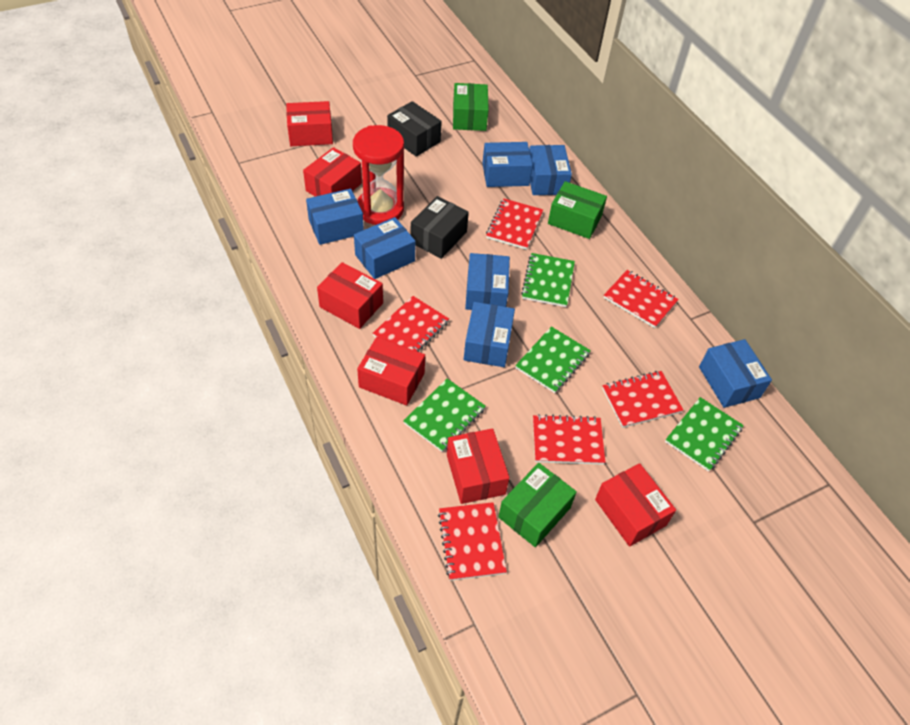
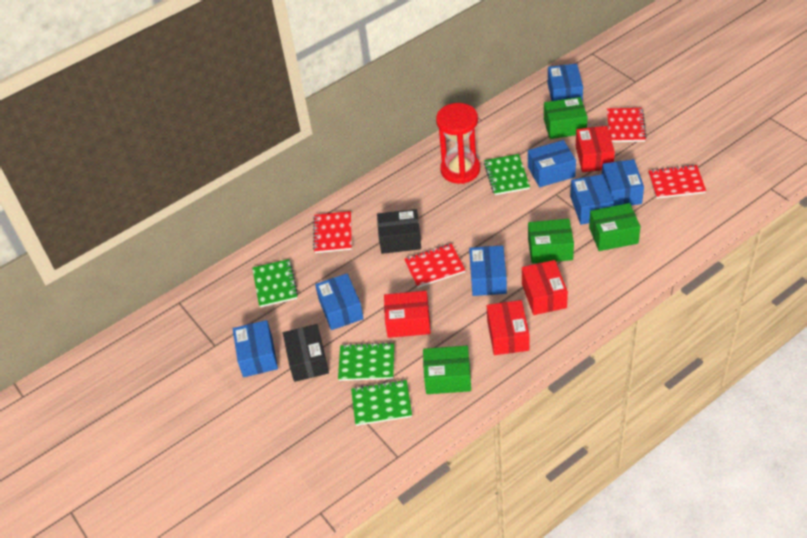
green box: [453,83,489,131] [498,463,577,547] [548,181,607,239] = 3 -> [423,346,471,394] [528,219,574,264] [544,97,588,139] [589,203,641,251] = 4
red box: [286,101,333,146] [303,147,362,197] [317,262,383,329] [357,337,425,406] [447,428,509,504] [595,463,676,547] = 6 -> [384,291,431,338] [487,300,529,355] [522,260,568,315] [576,126,615,172] = 4
red notebook: [373,296,449,352] [438,502,507,581] [486,199,543,250] [533,414,605,465] [602,371,683,428] [604,270,679,328] = 6 -> [313,211,352,253] [404,243,465,288] [607,108,647,142] [648,164,706,199] = 4

